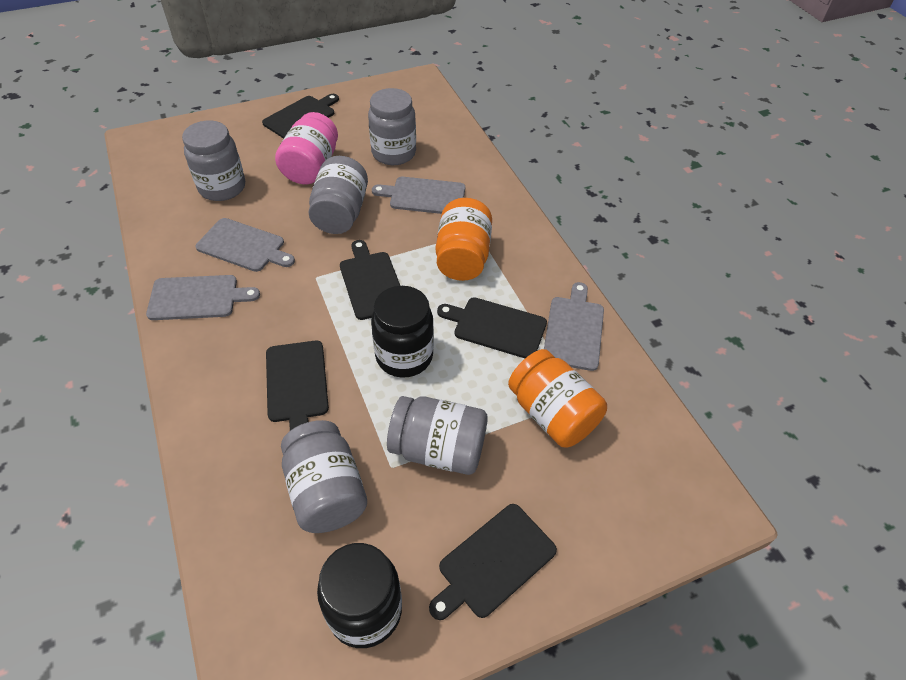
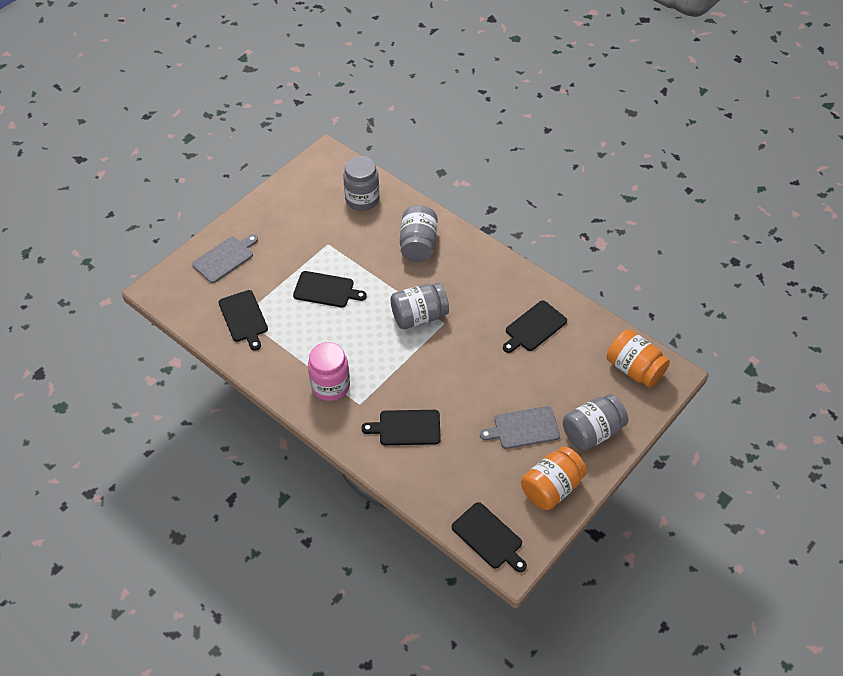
black jar: [317,543,402,648] [371,286,434,378] = 2 -> none = 0
grey cutting board: [146,275,260,320] [195,218,295,272] [372,177,465,214] [544,282,604,371] = 4 -> [192,235,258,283] [480,406,560,449] = 2
grey jar: [182,121,245,201] [281,420,367,533] [309,156,368,234] [368,88,416,165] [387,396,488,475] = 5 -> [343,156,379,211] [390,283,449,329] [400,205,438,262] [563,394,628,451] = 4

